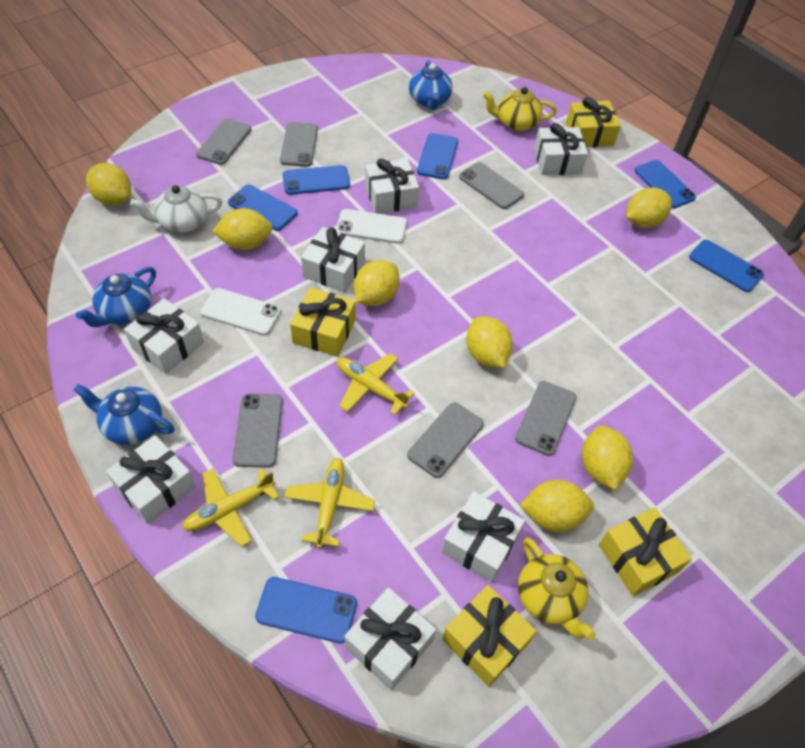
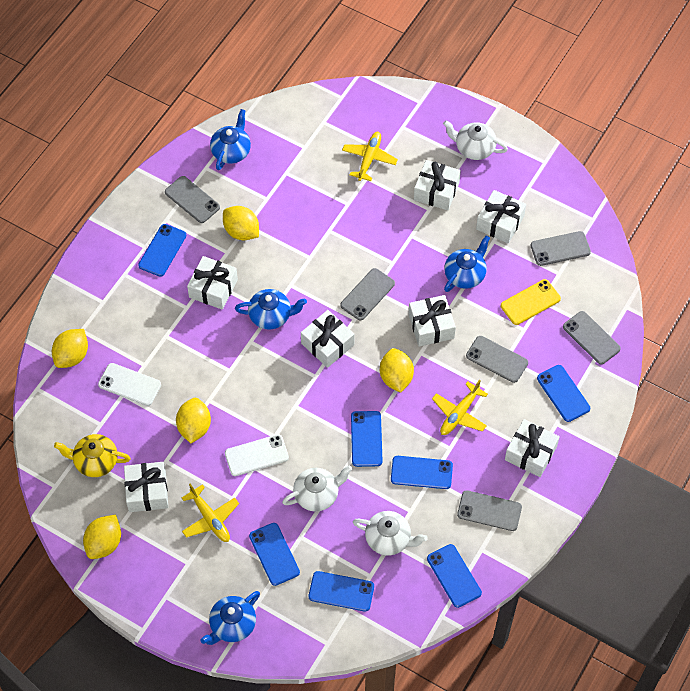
blue phone: [228,184,298,231] [255,577,357,644] [283,165,350,195] [417,133,458,180] [634,160,696,208] [689,240,764,292] = 6 -> [138,224,186,277] [249,523,300,586] [309,571,374,612] [351,411,383,467] [391,456,453,489] [427,544,482,608] [537,365,590,422] = 7
blue teapot: [74,384,175,445] [76,267,156,327] [409,60,453,110] = 3 -> [200,591,260,645] [210,109,251,170] [235,289,307,330] [444,235,490,292] = 4
white teapot: [130,185,223,233] = 1 -> [282,465,352,512] [353,511,428,556] [443,121,508,160] = 3
yellow gift: [290,287,356,357] [442,585,537,687] [566,97,621,147] [599,508,692,596] = 4 -> none = 0
yellow lemon: [86,163,131,205] [212,208,273,250] [354,260,400,306] [466,316,513,368] [520,480,594,532] [582,426,633,490] [627,188,672,228] = 7 -> [52,329,88,368] [83,515,121,559] [176,398,211,443] [223,206,259,240] [380,348,414,393] = 5
yellow phone: none = 0 -> [501,279,561,325] = 1
yellow teapot: [483,87,557,131] [518,538,596,640] = 2 -> [54,434,131,477] = 1

